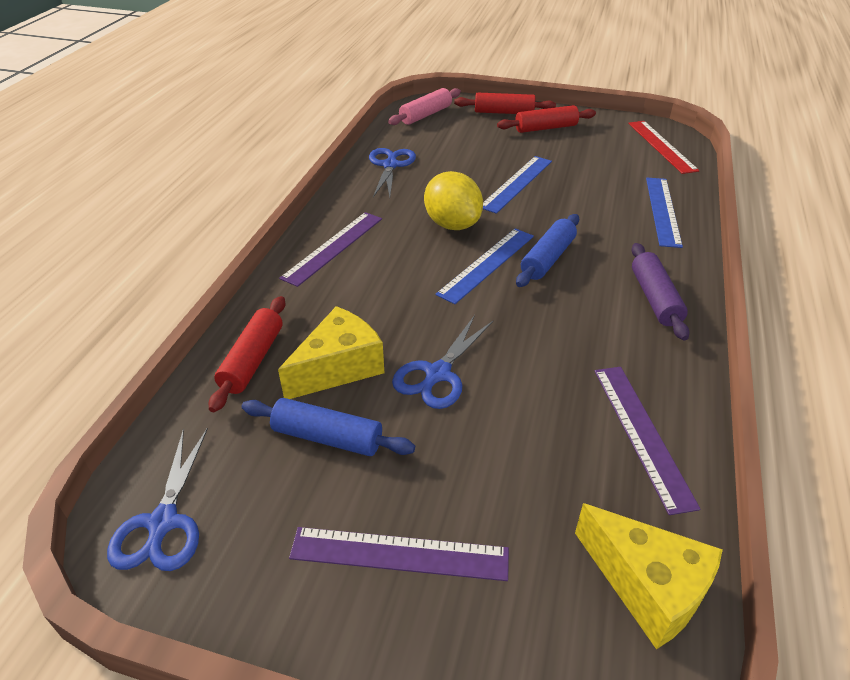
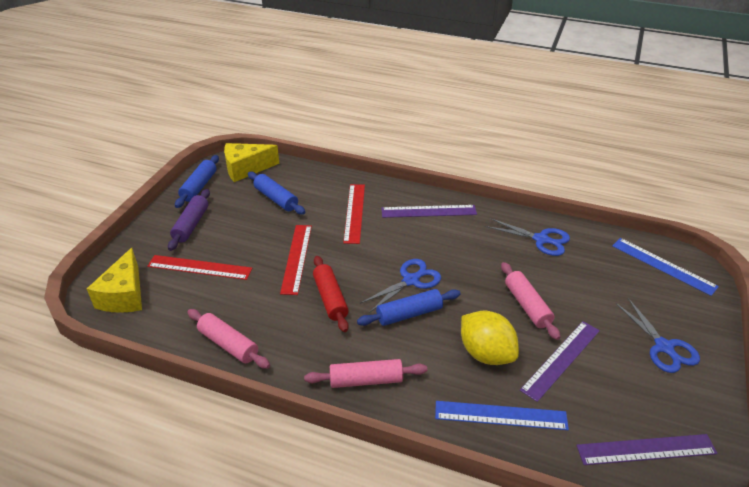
blue rolling pin: [242,398,415,456] [516,214,579,287] = 2 -> [175,155,219,208] [248,171,305,215] [357,289,461,326] = 3
blue ruler: [435,228,534,304] [483,156,552,214] [646,178,683,248] = 3 -> [435,401,569,430] [612,238,719,296] = 2
pink rolling pin: [388,88,461,125] = 1 -> [187,309,270,369] [304,359,427,388] [501,262,560,340] = 3
red rolling pin: [209,296,285,412] [454,92,556,114] [497,105,596,133] = 3 -> [313,256,349,332] = 1
red ruler: [628,121,700,174] = 1 -> [147,255,252,280] [280,225,312,295] [343,184,365,244] = 3

